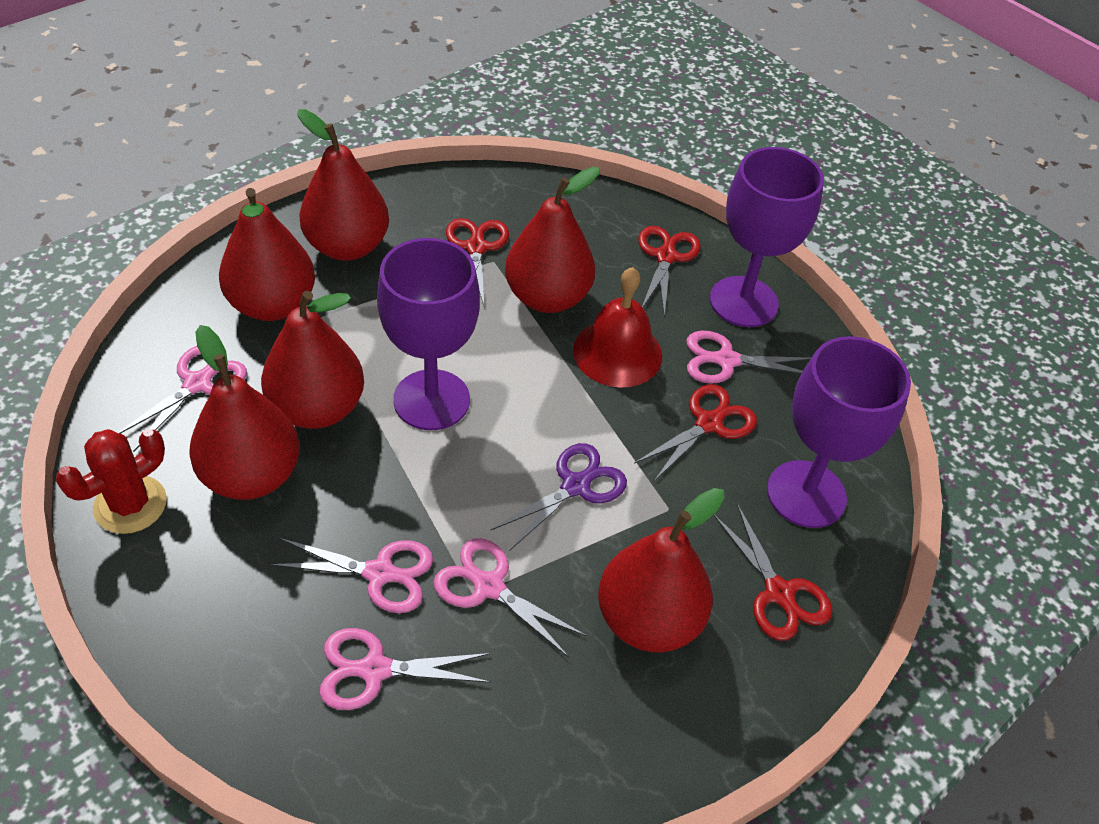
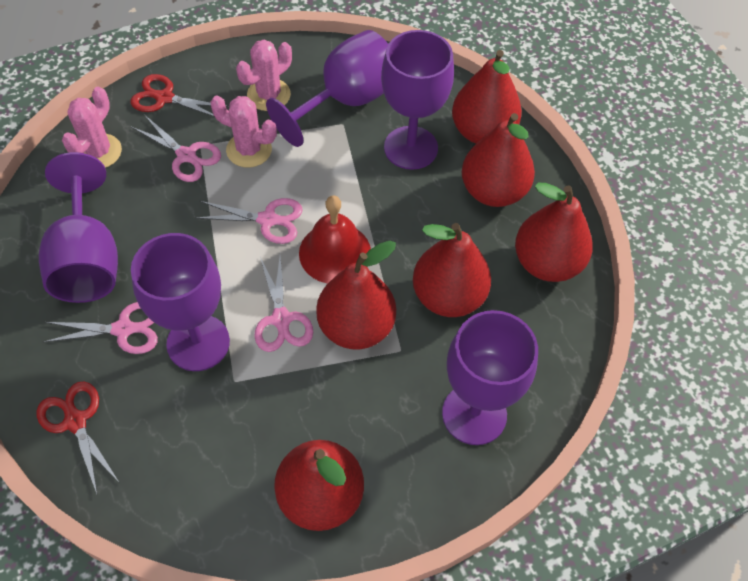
pink cactus: none = 0 -> [62,87,122,168] [210,96,277,167] [236,40,292,111] = 3
pink scissors: [118,346,247,452] [269,538,433,613] [319,628,491,710] [433,538,587,658] [687,331,811,384] = 5 -> [44,302,158,354] [131,116,221,182] [196,198,303,244] [254,256,313,352] = 4
purple goblet: [377,238,480,430] [710,147,824,327] [767,336,911,528] = 3 -> [39,152,118,303] [131,233,230,371] [266,30,388,147] [381,30,454,170] [442,310,538,445] = 5
purple scissors: [490,443,627,550] = 1 -> none = 0
red cactus: [56,429,167,534] = 1 -> none = 0
red scissors: [446,218,509,306] [634,384,757,481] [638,226,701,316] [714,503,832,641] = 4 -> [37,381,119,496] [130,74,229,117] = 2

